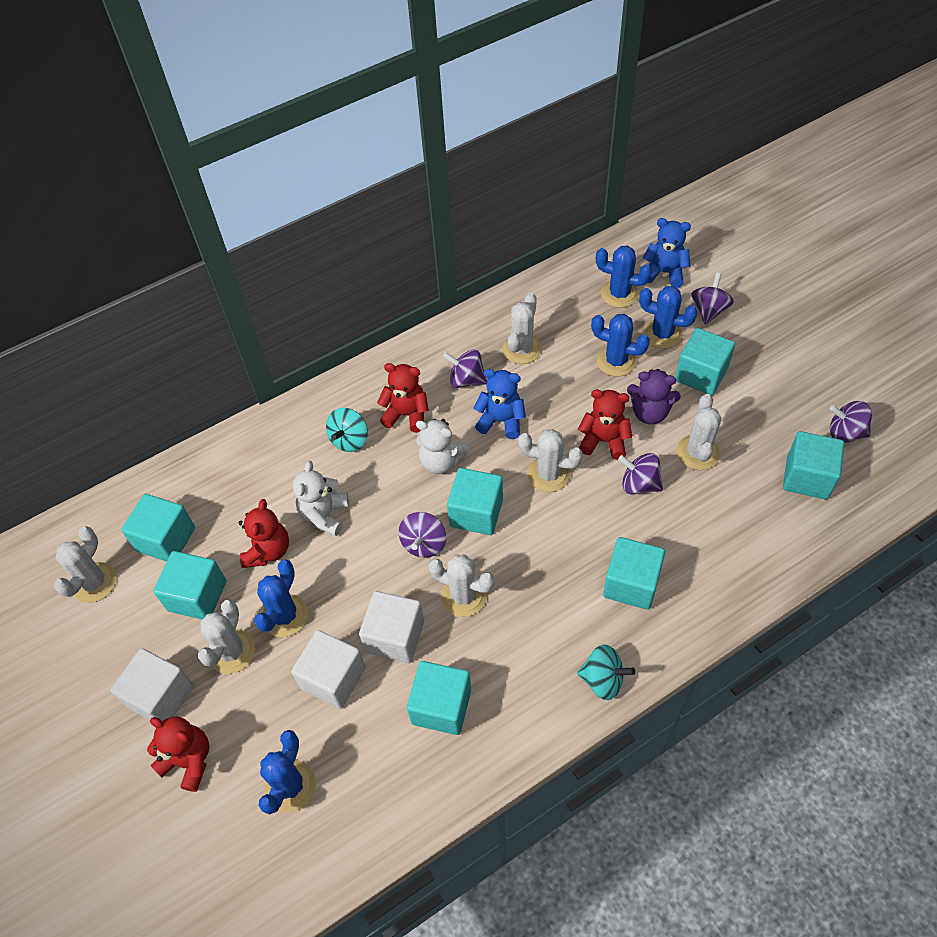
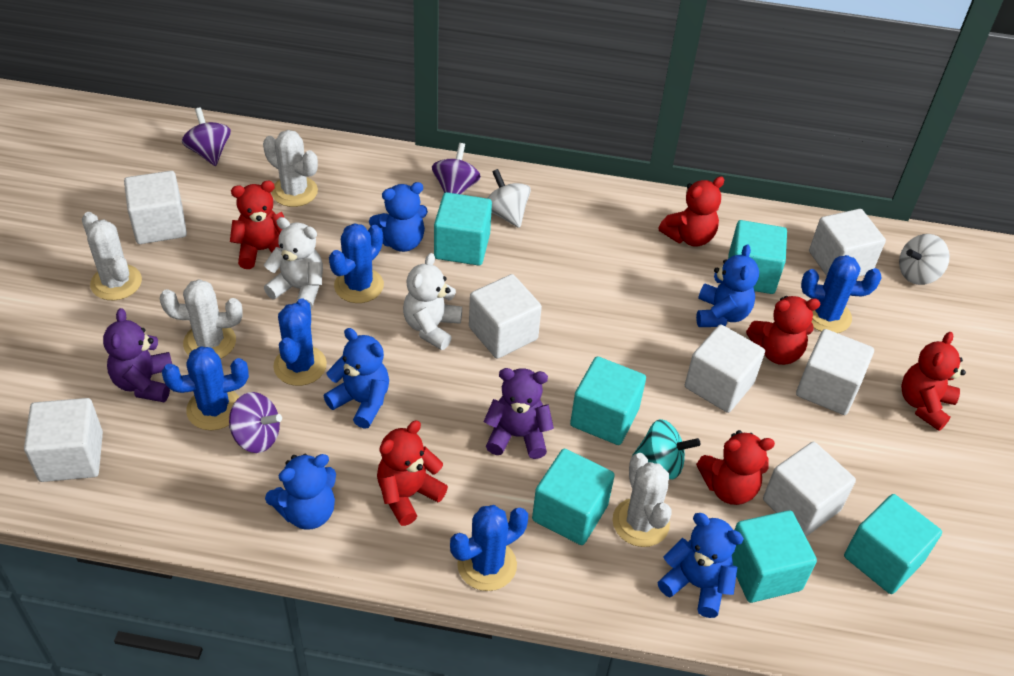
blue teddy bear: [474,369,526,439] [642,218,691,288] = 2 -> [265,454,336,530] [324,328,389,429] [369,182,428,252] [658,513,744,618] [696,244,759,327] = 5
purple spinning top: [399,512,446,558] [443,349,487,388] [618,453,663,495] [691,273,734,325] [830,401,872,443] = 5 -> [182,107,231,166] [229,392,282,453] [432,143,481,194] = 3
purple teddy bear: [627,369,681,424] = 1 -> [103,308,172,402] [484,368,554,459] = 2
red teddy bear: [147,717,209,792] [239,499,289,568] [377,363,429,433] [578,389,632,460] = 4 -> [230,181,285,269] [377,421,448,526] [659,176,725,247] [696,430,775,505] [746,296,820,365] [901,332,966,431] = 6
turquoise cube: [121,494,195,562] [153,551,226,620] [407,661,471,735] [447,468,503,535] [603,537,665,610] [675,328,735,395] [783,431,844,499] = 7 -> [434,192,492,266] [532,449,615,545] [570,356,646,445] [728,220,787,294] [732,510,817,603] [844,494,942,594] = 6
turquoise spinning top: [326,408,368,452] [577,644,635,700] = 2 -> [632,419,701,479] = 1
white cactus: [54,527,117,603] [198,599,255,674] [429,555,495,617] [502,293,542,364] [518,429,583,492] [677,394,721,470] = 6 -> [82,212,142,300] [160,279,243,359] [263,130,318,207] [612,453,671,547] = 4
white cube: [111,648,194,721] [291,630,366,709] [359,591,424,663] = 3 -> [24,398,103,482] [124,171,187,244] [469,274,542,359] [685,324,765,413] [763,442,856,537] [796,329,874,415] [809,209,886,277] = 7
white spinning top: none = 0 -> [488,169,531,228] [899,234,950,285] = 2

